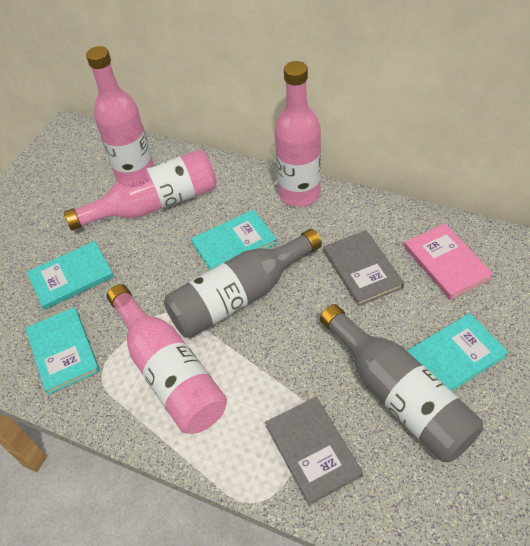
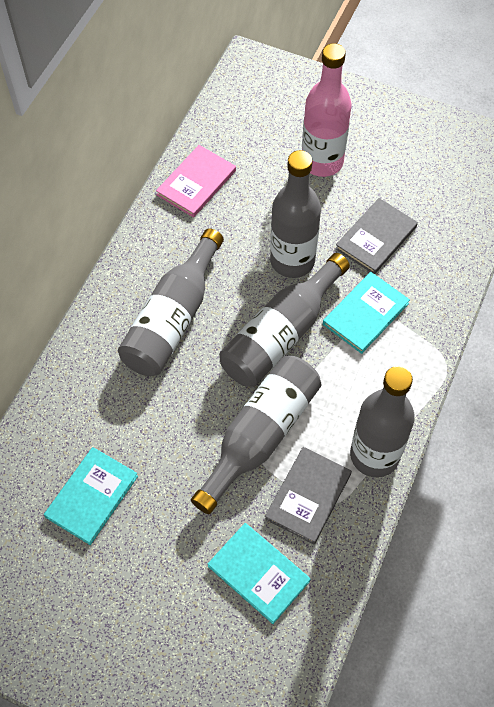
grey bottle: [164,229,322,338] [320,304,483,462] = 2 -> [118,228,224,376] [191,356,321,514] [219,253,350,387] [270,150,321,278] [350,366,415,477] = 5
pink bottle: [64,150,217,231] [86,46,154,182] [107,284,227,434] [274,61,321,207] = 4 -> [302,43,352,177] = 1
turquoise book: [25,307,100,395] [27,241,114,310] [191,209,277,270] [407,313,508,391] = 4 -> [44,447,138,545] [208,523,311,624] [323,272,410,354] = 3

